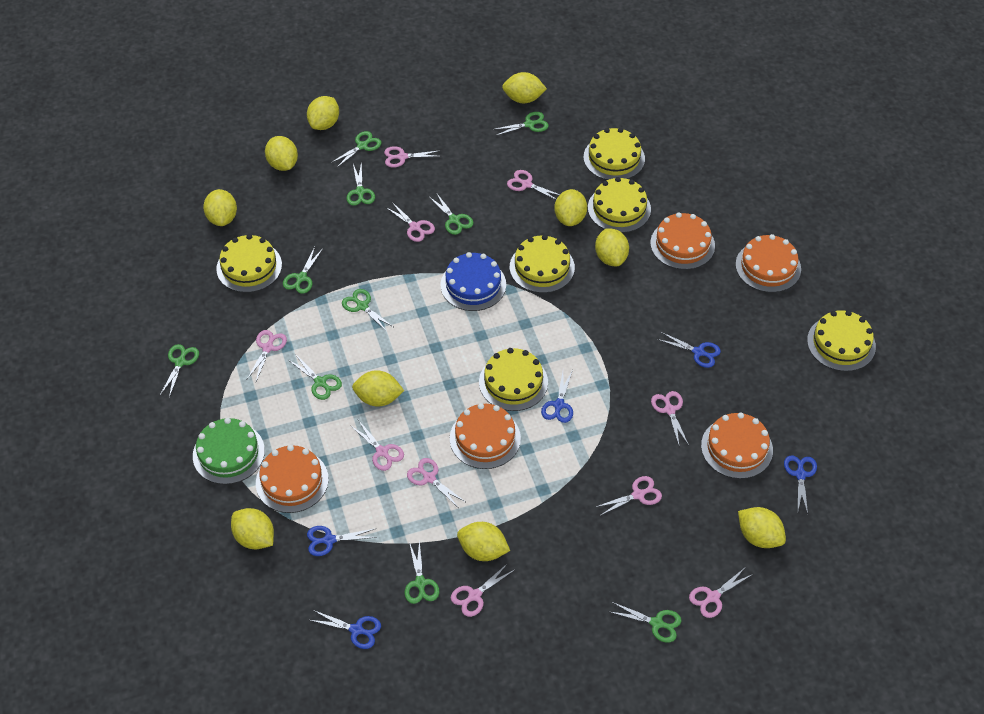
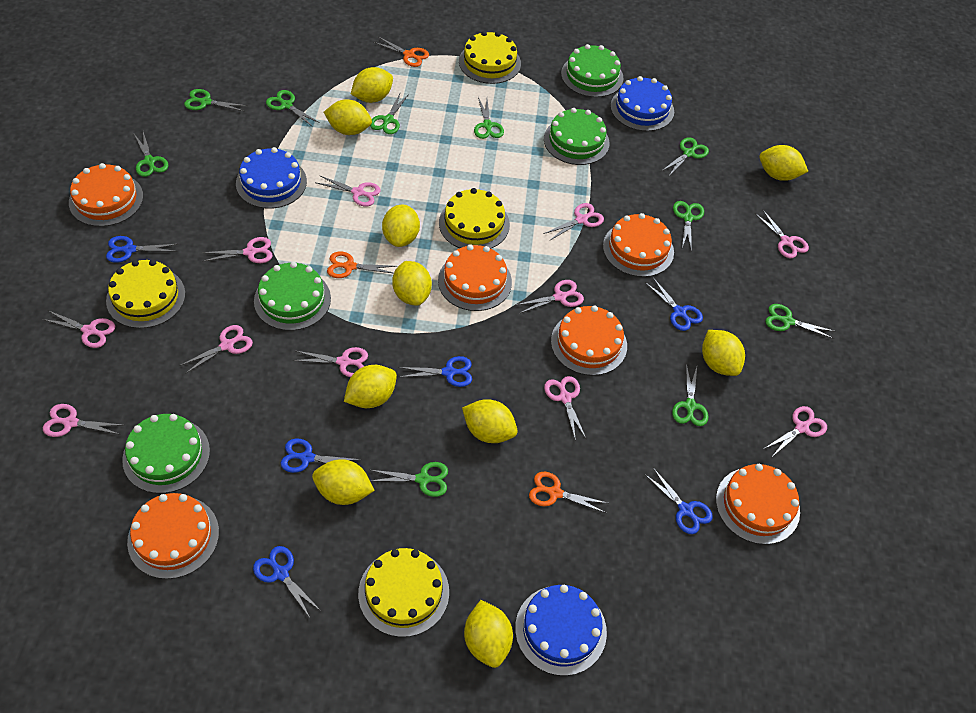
blue cake: [441,252,506,311] = 1 -> [236,147,307,209] [515,585,607,676] [611,76,674,131] = 3
blue scissors: [307,526,377,556] [310,610,381,649] [541,372,573,423] [657,332,721,368] [784,455,817,514] = 5 -> [106,236,178,263] [253,546,321,618] [281,438,362,473] [398,356,472,387] [644,468,713,534] [645,278,703,331] = 6
green cake: [193,418,265,484] = 1 -> [122,414,210,493] [254,262,331,331] [544,108,610,165] [561,44,623,97] = 4
orange cake: [256,445,329,513] [450,403,521,469] [650,212,715,270] [701,412,773,479] [735,234,801,293] = 5 -> [69,163,143,227] [127,493,219,579] [438,244,512,311] [551,305,627,376] [603,213,674,277] [716,464,800,545] = 6
orange scissors: none = 0 -> [327,252,397,278] [373,37,429,67] [529,472,607,513] = 3
pink scissors: [247,330,287,381] [350,420,404,471] [384,146,442,168] [385,201,435,242] [407,458,465,508] [451,563,514,617] [507,170,560,200] [596,476,662,516] [651,391,689,445] [689,567,753,618] = 10 -> [42,311,115,348] [43,404,122,437] [179,325,253,374] [202,237,273,263] [293,347,368,377] [317,175,380,206] [516,280,584,314] [543,203,604,241] [544,376,586,441] [755,209,809,258] [764,406,827,458] = 11
yellow cake: [216,234,282,293] [479,348,548,411] [510,235,575,293] [584,128,645,180] [588,177,651,233] [807,310,876,371] = 6 -> [106,260,185,328] [358,548,449,637] [439,188,510,249] [459,31,521,84] = 4

